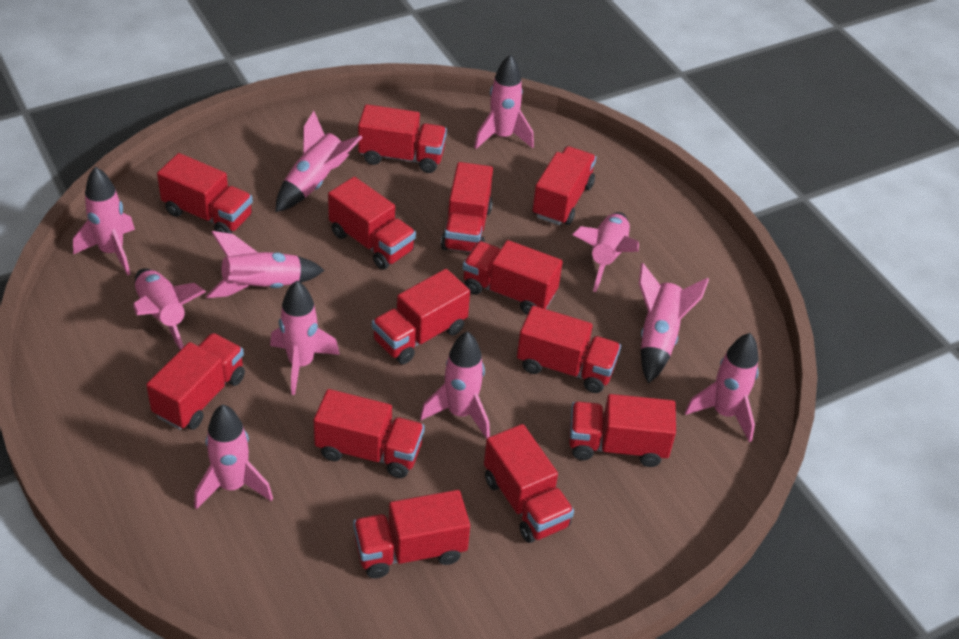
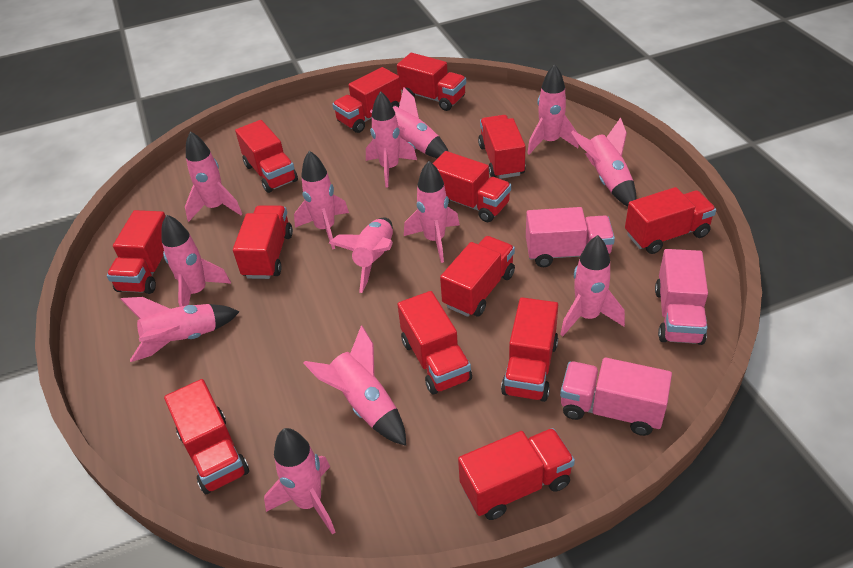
pink rocket: [73,166,135,276] [133,268,206,350] [194,404,273,510] [206,231,325,298] [270,281,340,395] [275,111,363,212] [420,331,490,439] [474,54,534,149] [573,212,639,292] [639,263,709,384] [685,333,759,442] = 11 -> [120,297,239,362] [161,214,231,307] [185,131,242,222] [264,428,335,535] [294,151,349,250] [303,325,406,446] [329,218,393,293] [366,91,417,188] [370,87,449,159] [404,161,460,263] [527,64,579,154] [560,235,625,336] [571,117,637,206] = 13
pink truck: none = 0 -> [526,207,615,267] [560,357,672,436] [655,249,708,345] = 3

